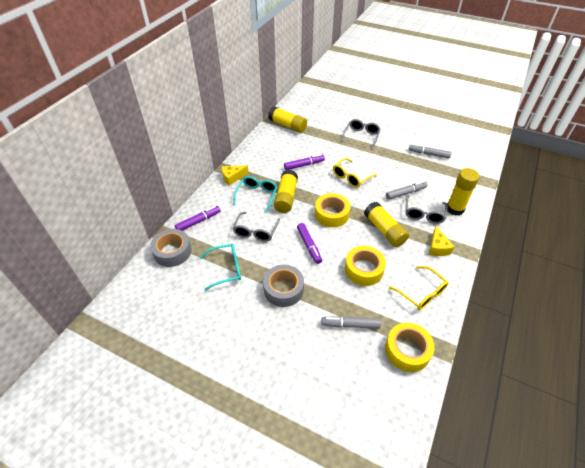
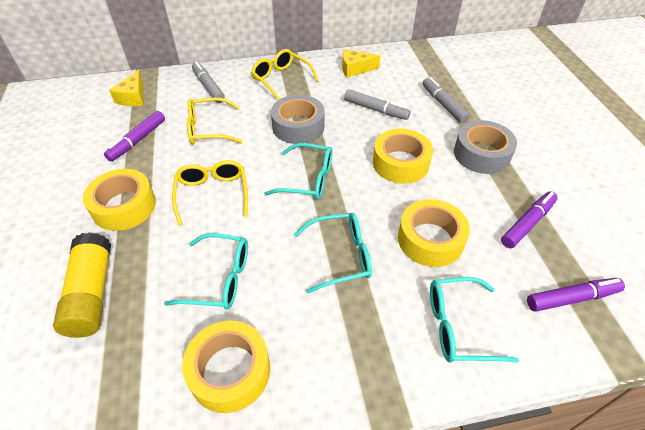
grey glasses: [233,212,280,242] [342,119,381,150] [406,196,448,224] = 3 -> none = 0
turquoise glasses: [200,244,241,290] [233,176,277,213] = 2 -> [164,233,248,309] [264,143,332,200] [294,213,372,294] [430,277,519,363] = 4
yellow glasses: [333,158,377,188] [389,266,449,310] = 2 -> [172,160,248,226] [187,97,243,144] [251,49,319,100] = 3
yellow glue stick: [268,106,307,133] [274,170,298,213] [364,202,409,247] [448,168,480,216] = 4 -> [53,232,111,338] = 1
yellow tape: [315,193,350,227] [345,246,386,286] [385,323,435,372] = 3 -> [83,169,156,231] [182,321,270,413] [373,129,433,184] [398,199,470,267] = 4

